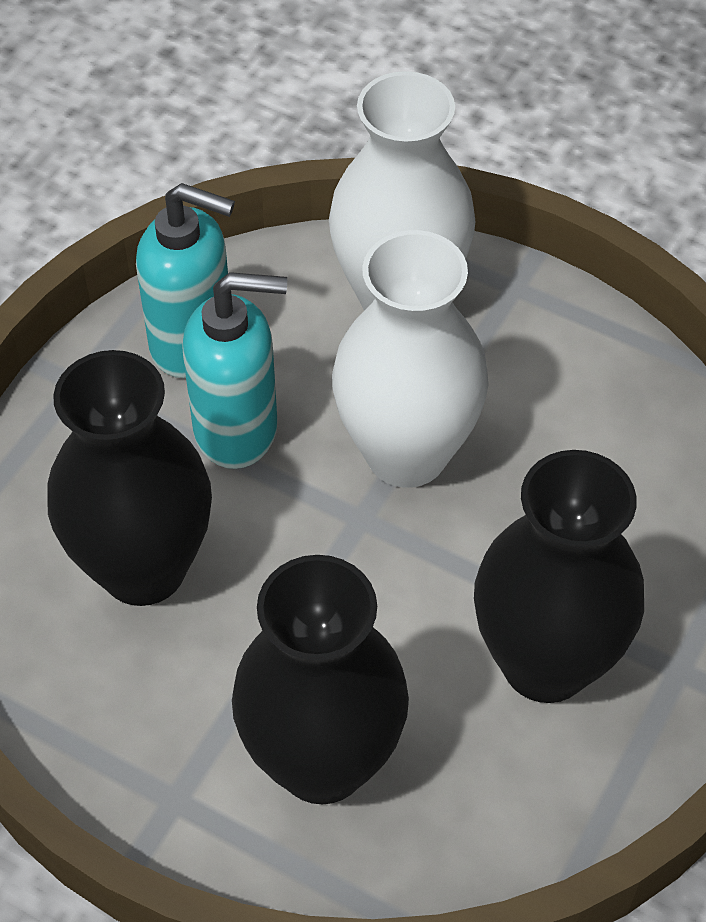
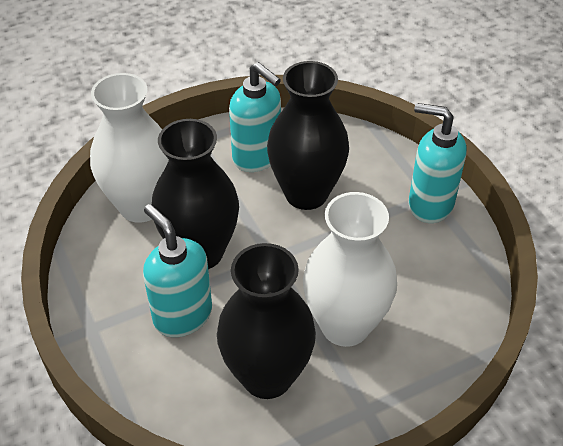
turquoise soap dispenser: [136,183,235,378] [182,272,287,469] = 2 -> [143,204,212,337] [229,62,281,172] [409,103,467,223] = 3

